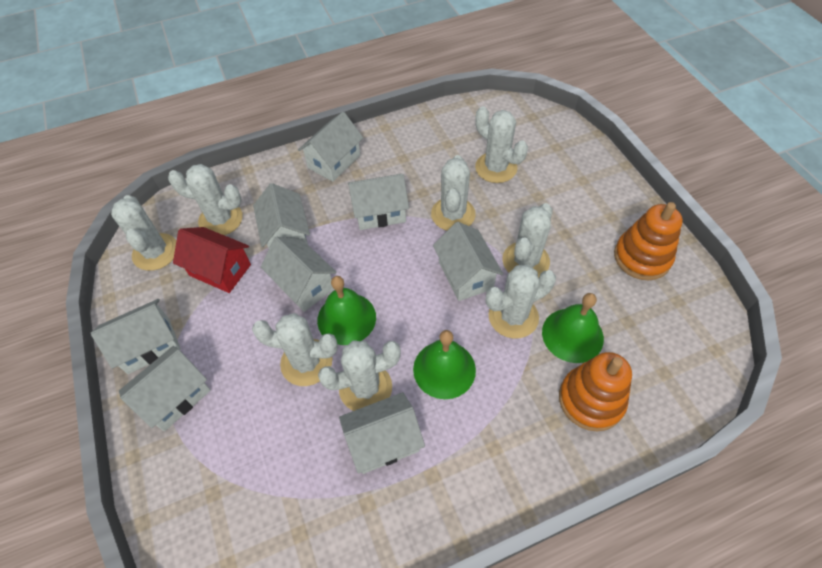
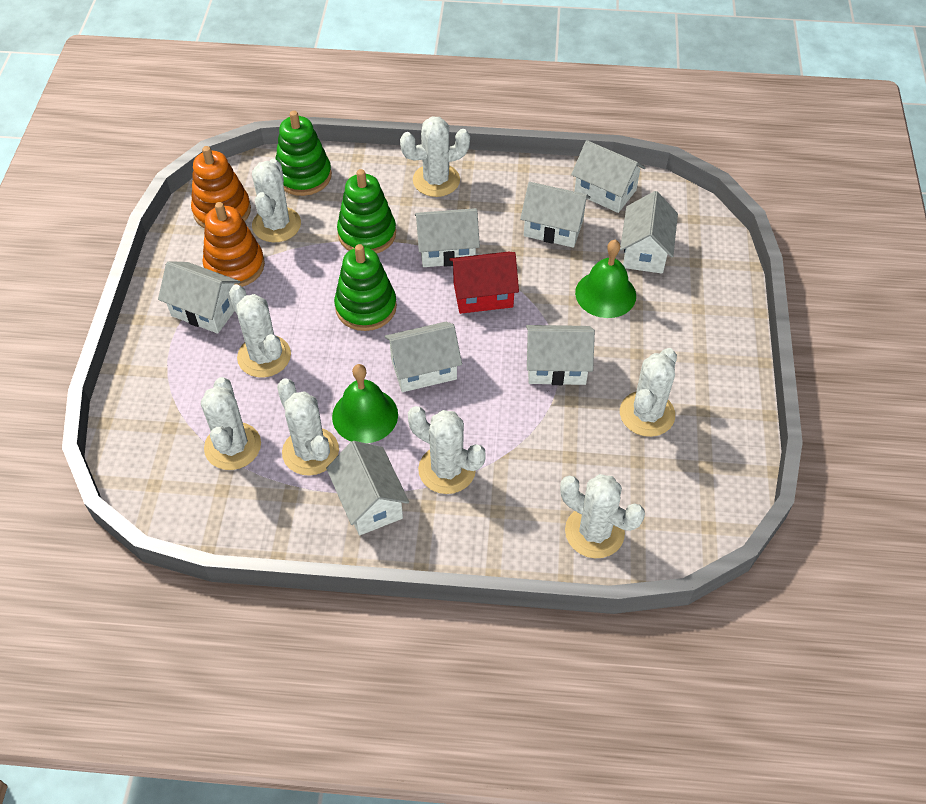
green bell: [317,276,376,345] [413,330,476,399] [542,293,604,363] = 3 -> [332,364,398,443] [575,240,636,318] = 2
green stacking toy: none = 0 -> [275,111,332,196] [334,244,397,331] [337,169,396,254] = 3

